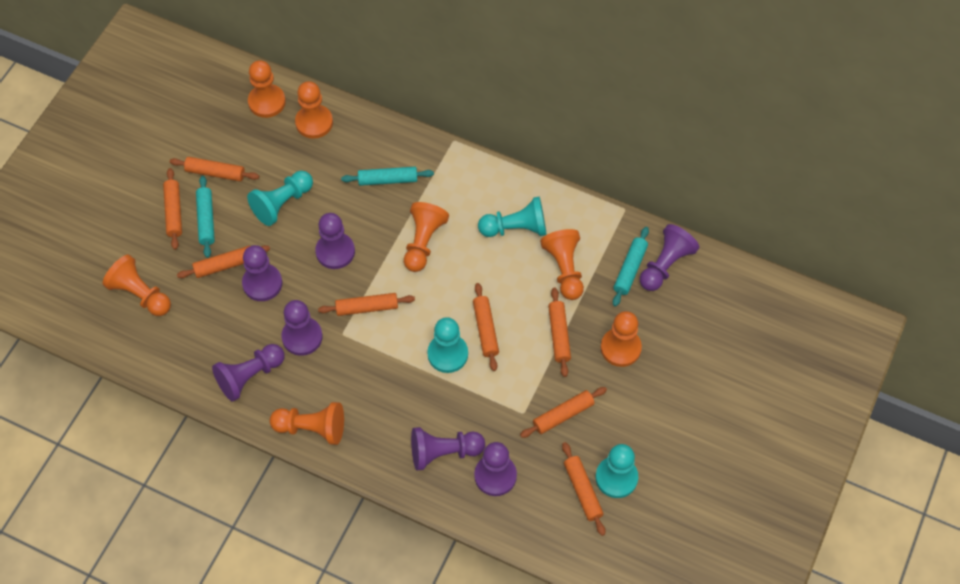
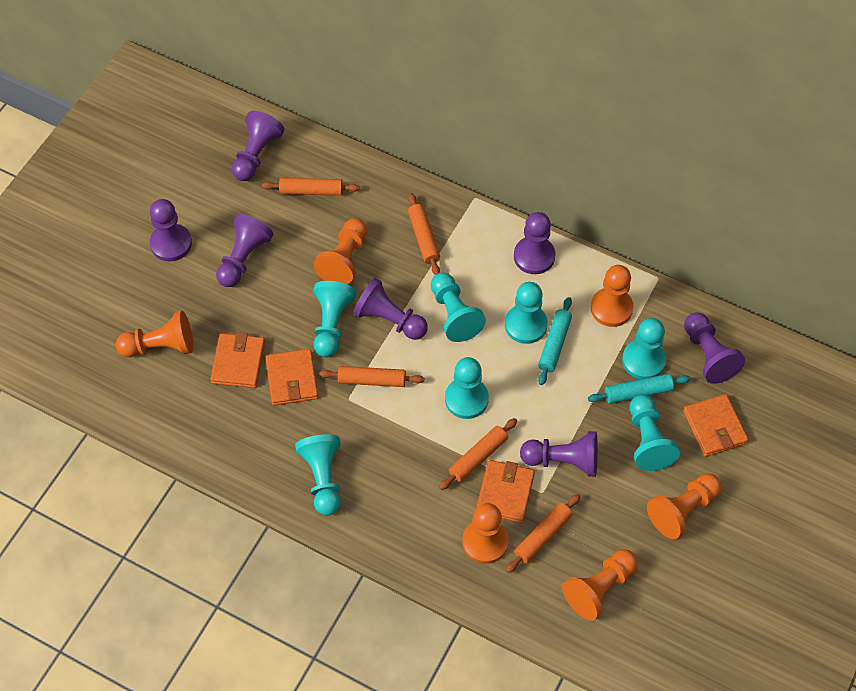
orange pawn: [103,255,171,316] [248,60,286,118] [269,402,344,445] [295,81,333,139] [404,202,449,272] [540,229,584,300] [601,311,642,367] = 7 -> [116,311,193,357] [314,218,367,284] [463,503,509,564] [562,549,638,621] [591,265,634,327] [647,473,722,539] = 6
orange rolling pin: [163,168,182,250] [170,157,259,181] [177,245,270,278] [318,293,415,316] [473,283,499,371] [520,387,607,438] [548,288,571,377] [562,442,606,536] = 8 -> [262,178,360,196] [319,366,424,387] [408,193,440,275] [439,418,517,490] [506,494,581,573] = 5
orange wallet: none = 0 -> [210,332,265,388] [265,349,318,406] [476,460,535,523] [683,394,749,457] = 4
turquoise pawn: [247,171,313,226] [427,317,468,373] [478,196,547,237] [596,444,638,498] = 4 -> [295,434,341,516] [313,281,357,357] [431,273,486,342] [445,357,489,419] [505,282,548,344] [622,318,666,379] [629,395,680,471] = 7
turquoise rolling pin: [196,176,215,258] [341,167,434,186] [613,227,649,306] = 3 -> [538,297,572,385] [588,374,690,404] = 2

